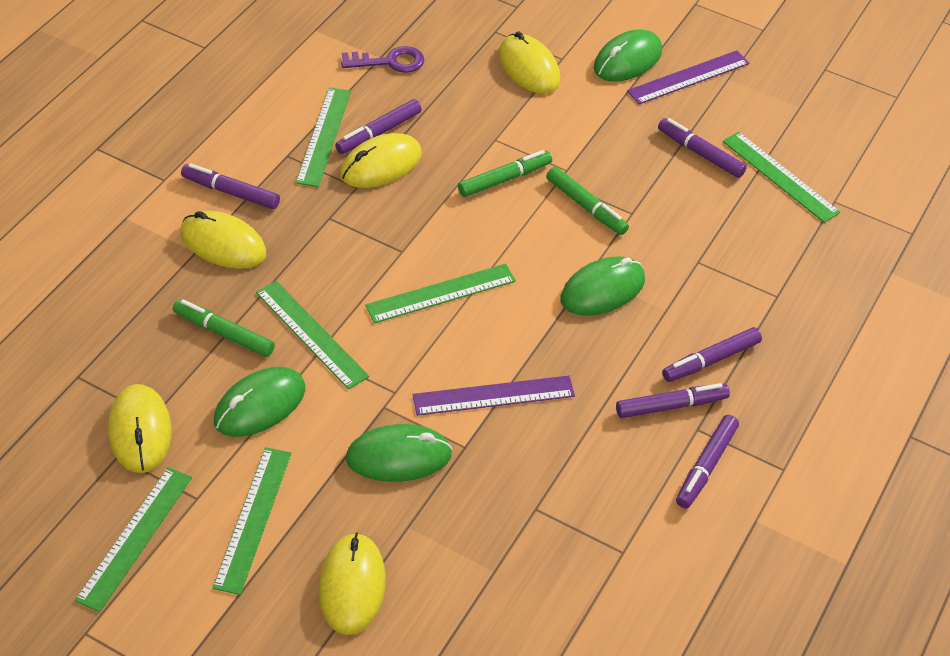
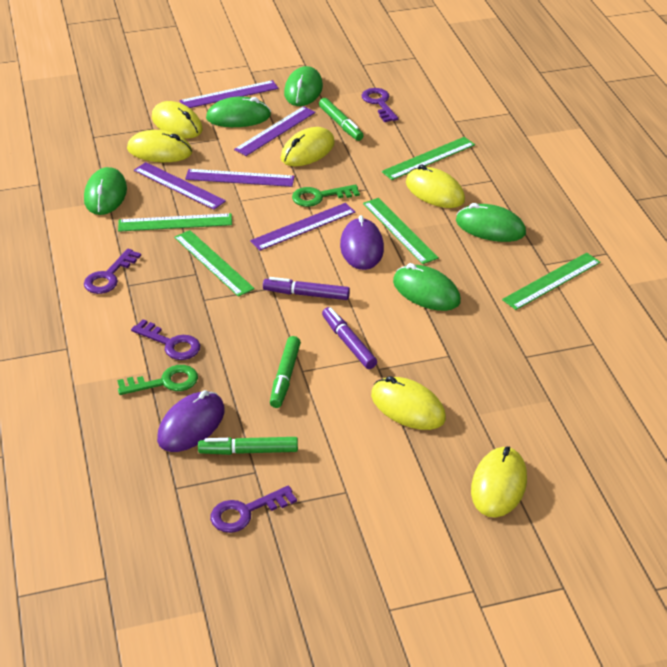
green key: none = 0 -> [117,365,198,395] [292,184,360,207] = 2
green mouse: [214,367,305,437] [346,424,452,482] [561,256,645,316] [594,29,662,82] = 4 -> [84,167,127,215] [206,96,271,127] [284,66,323,106] [393,263,461,311] [456,203,526,242] = 5
green ruler: [75,467,192,612] [213,447,291,595] [256,281,369,389] [296,87,351,187] [365,264,516,323] [723,131,840,223] = 6 -> [118,213,232,232] [174,230,255,297] [363,198,439,264] [381,137,475,180] [502,253,600,310] = 5
purple key: [341,46,424,73] = 1 -> [84,249,141,294] [131,319,200,360] [210,486,297,533] [362,88,398,122] = 4
purple marker: [181,163,280,209] [335,99,422,154] [616,383,730,418] [658,118,747,178] [662,327,762,382] [676,415,739,508] = 6 -> [263,277,350,300] [322,307,377,369] = 2
purple mouse: none = 0 -> [157,390,225,452] [340,215,384,270] = 2
purple ruler: [413,376,575,416] [627,50,749,104] = 2 -> [134,162,226,210] [180,80,279,108] [185,169,295,187] [234,106,316,156] [250,203,355,251] = 5
yellow mouse: [108,384,172,473] [181,211,266,269] [318,532,386,635] [340,133,422,188] [499,32,561,94] = 5 -> [127,130,192,162] [152,101,203,139] [281,127,335,166] [371,376,446,430] [406,164,465,208] [471,447,527,517] = 6

